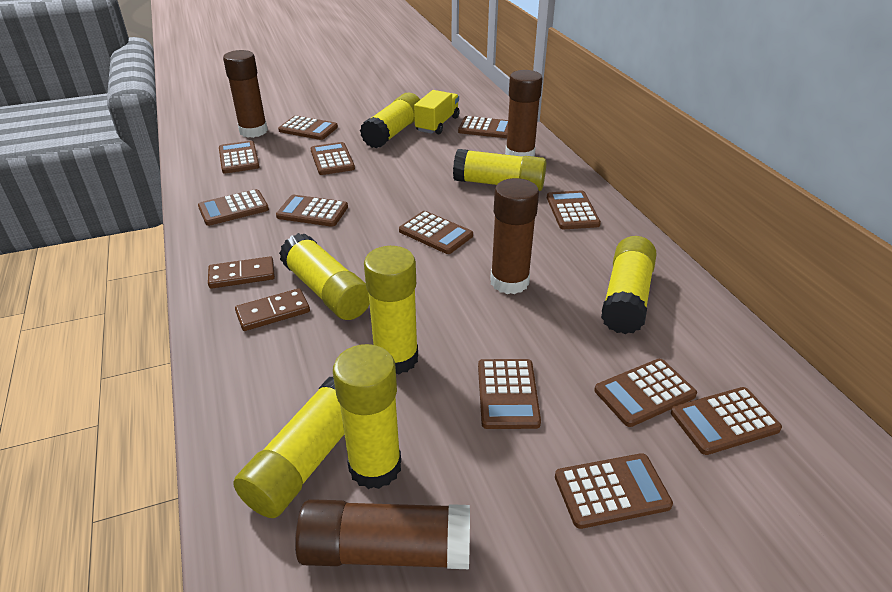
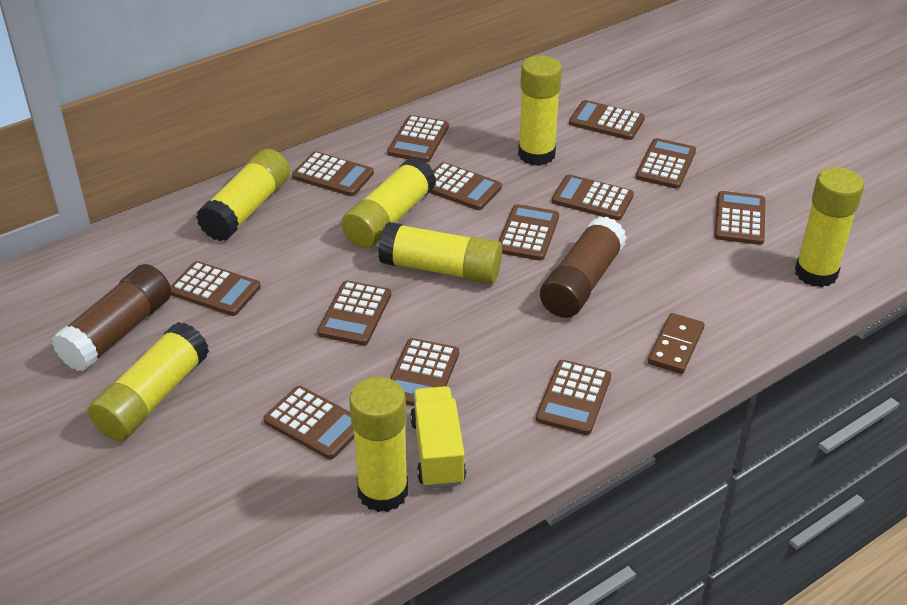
brown calculator: [198,189,269,226] [219,141,260,173] [276,195,348,227] [278,116,338,140] [310,142,355,175] [399,211,473,254] [458,116,508,138] [478,359,541,429] [547,190,601,229] [555,453,673,529] [594,359,697,427] [671,387,782,455] = 12 -> [171,261,261,316] [264,386,354,459] [292,151,374,196] [317,281,391,345] [387,115,449,163] [390,338,459,406] [430,162,502,210] [499,204,559,261] [536,360,611,435] [552,174,634,220] [569,100,645,140] [636,138,696,189] [715,191,765,245] = 13
brown domino: [208,256,275,289] [235,288,310,331] = 2 -> [648,313,705,374] = 1
brown glue stick: [223,50,268,138] [295,499,470,569] [490,178,539,294] [505,70,542,157] = 4 -> [52,264,171,372] [540,216,627,318] = 2

